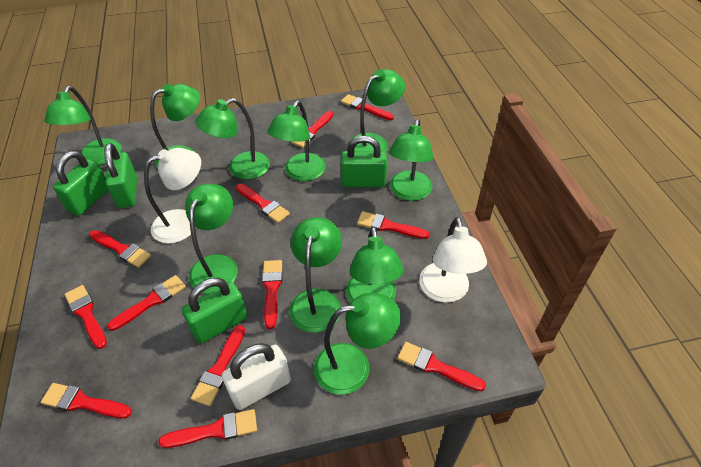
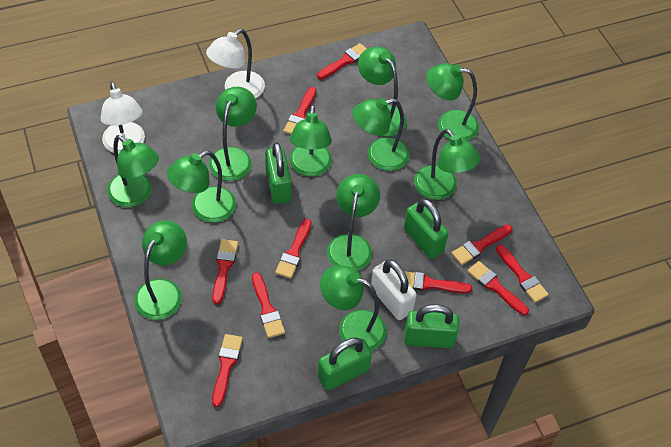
green lamp: [44,86,121,165] [150,84,200,167] [185,184,238,294] [195,98,270,180] [267,100,326,181] [289,217,342,333] [314,293,401,395] [346,226,404,302] [349,69,405,152] [389,119,433,201] = 10 -> [107,135,159,207] [134,220,187,320] [167,151,236,222] [209,87,257,181] [290,105,332,177] [320,266,387,351] [327,174,380,271] [352,98,410,171] [358,47,406,137] [414,129,480,200] [426,63,479,141] = 11
red brush: [41,383,132,418] [65,285,107,349] [90,230,151,268] [107,275,186,331] [159,409,257,448] [191,325,245,406] [236,184,290,223] [262,260,282,329] [291,111,333,148] [341,94,394,120] [357,211,430,239] [397,342,486,391] = 12 -> [212,239,238,304] [212,334,243,407] [252,272,285,338] [275,219,312,279] [283,87,316,134] [317,43,367,79] [404,271,472,293] [451,224,512,265] [467,261,529,315] [496,244,549,303] = 10

